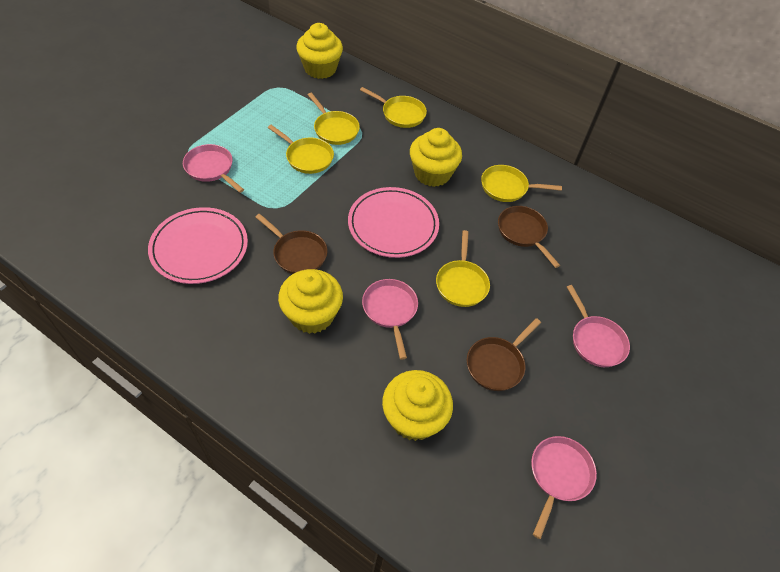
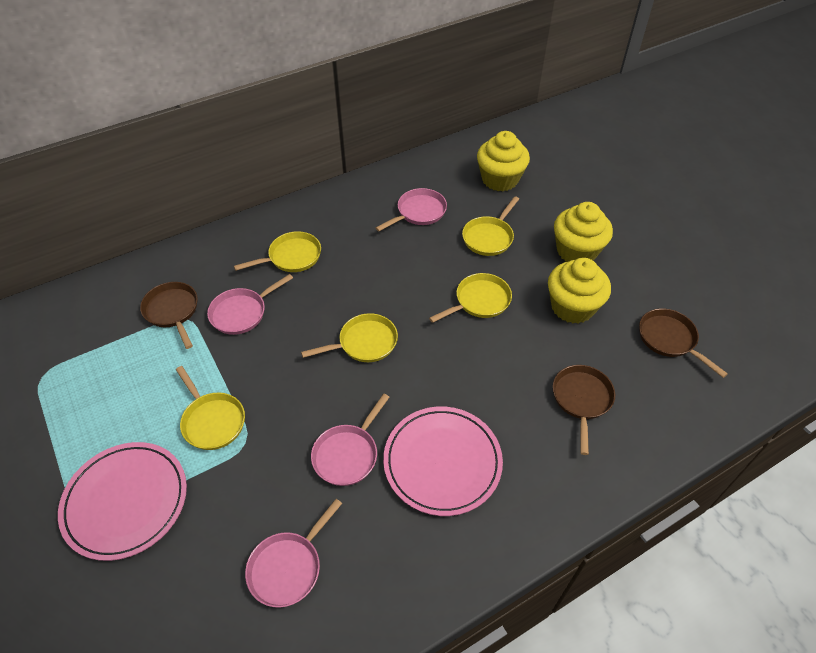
yellow cupcake: [278,269,343,334] [296,23,343,79] [382,370,453,441] [410,128,462,187] = 4 -> [477,131,530,191] [548,258,611,324] [554,202,613,262] = 3

